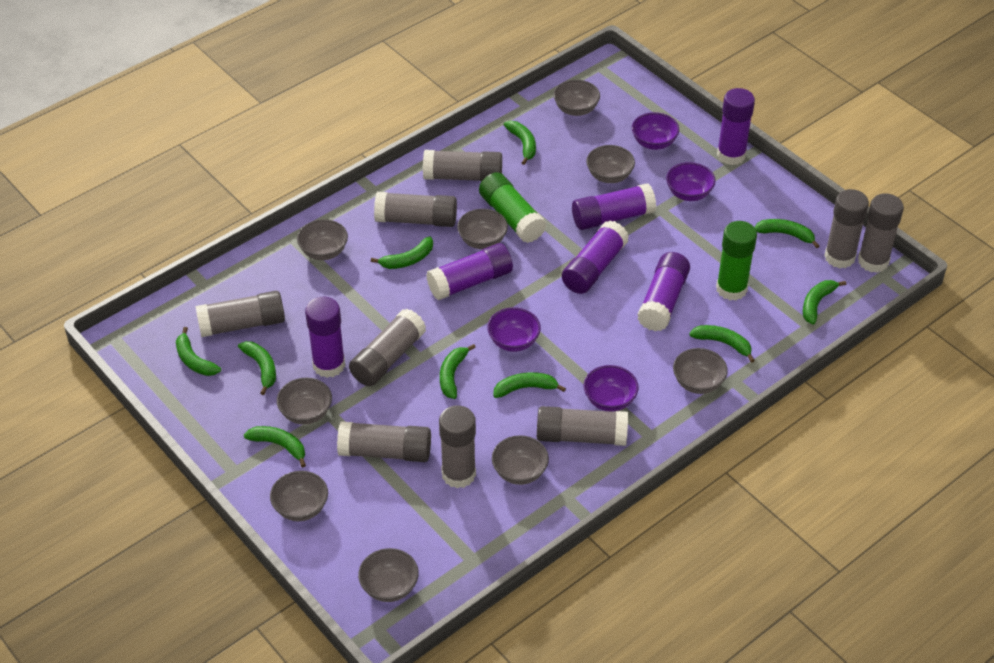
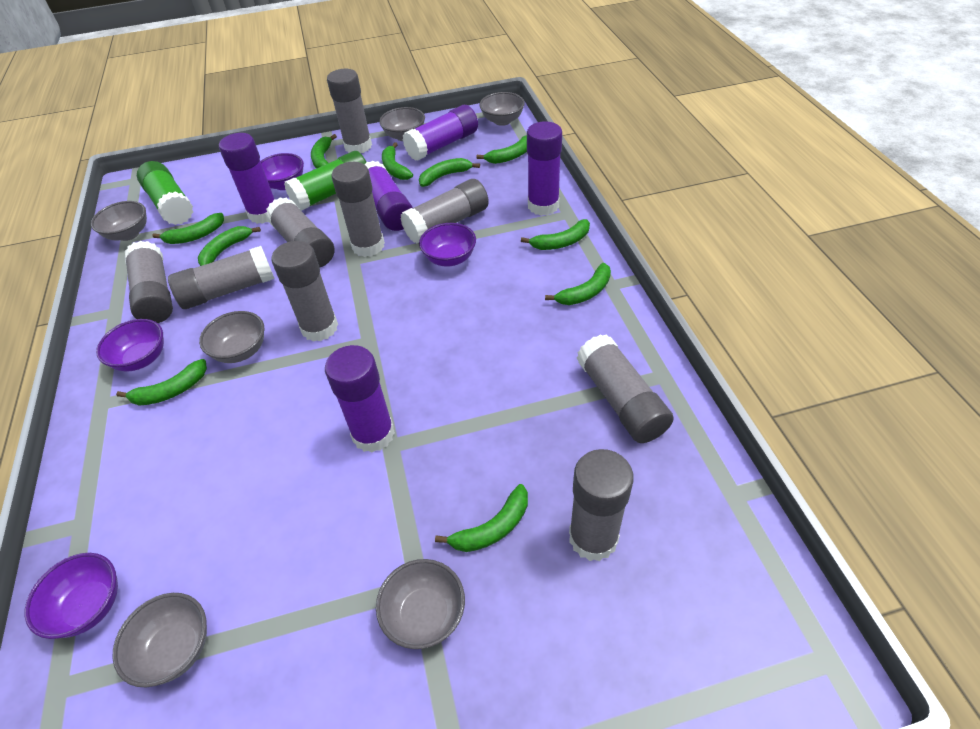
grey bowl: [270,471,328,521] [277,378,332,425] [297,219,348,260] [358,548,419,602] [457,209,508,249] [492,435,549,485] [553,80,600,116] [586,145,635,183] [673,348,728,394] = 9 -> [91,201,147,241] [112,593,207,687] [199,311,264,363] [376,559,465,649] [379,107,425,141] [479,92,525,126] = 6
purple glue stick: [305,297,345,378] [426,243,513,300] [562,220,629,294] [572,183,656,230] [637,252,690,331] [717,88,755,165] = 6 -> [219,133,274,224] [325,345,395,452] [364,160,413,231] [402,105,478,161] [527,122,562,216] = 5

